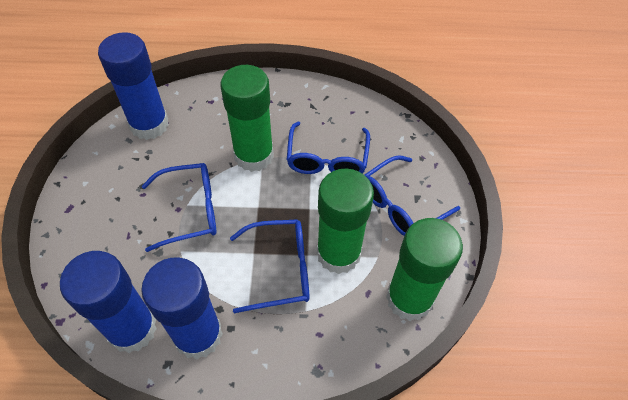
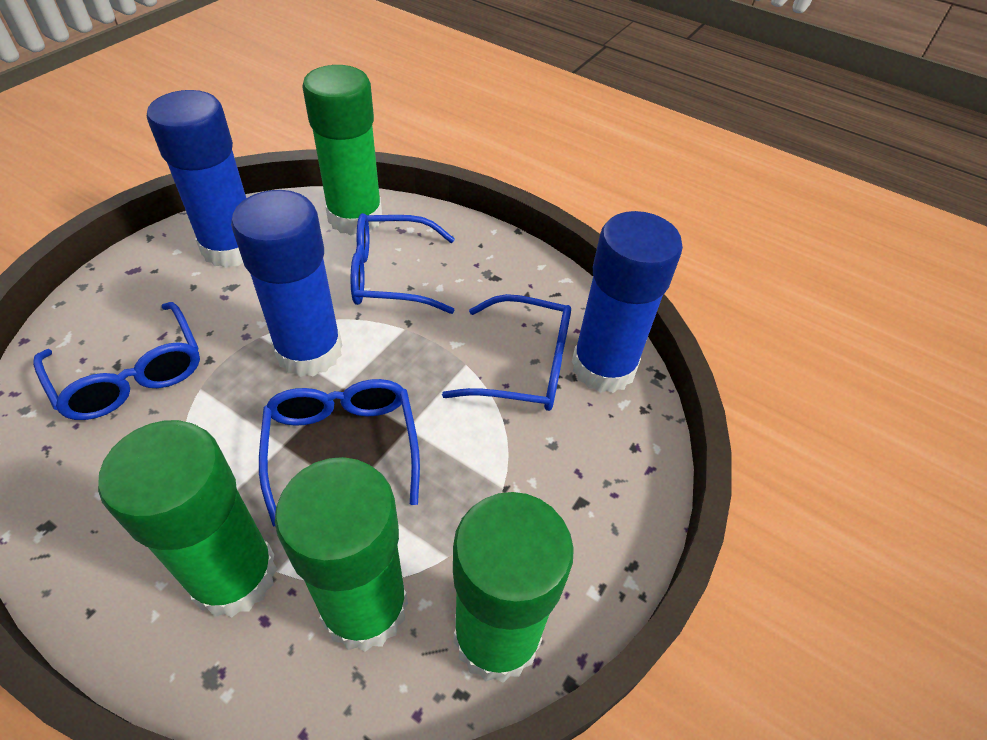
green glue stick: [220,65,274,172] [317,169,374,274] [386,218,463,321] = 3 -> [98,420,277,617] [275,457,408,652] [302,65,382,235] [453,492,574,683] = 4

